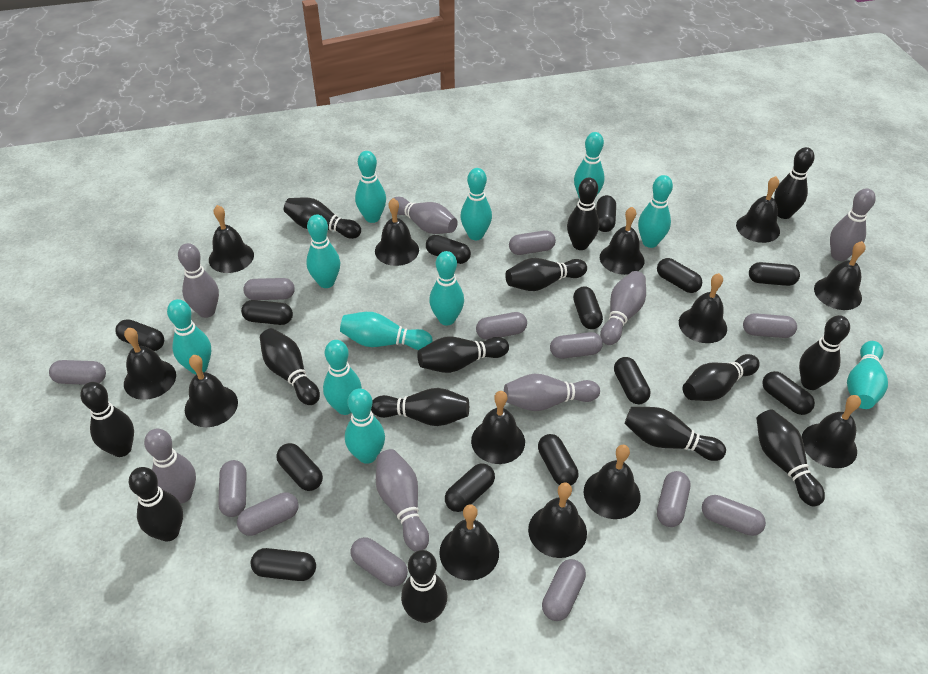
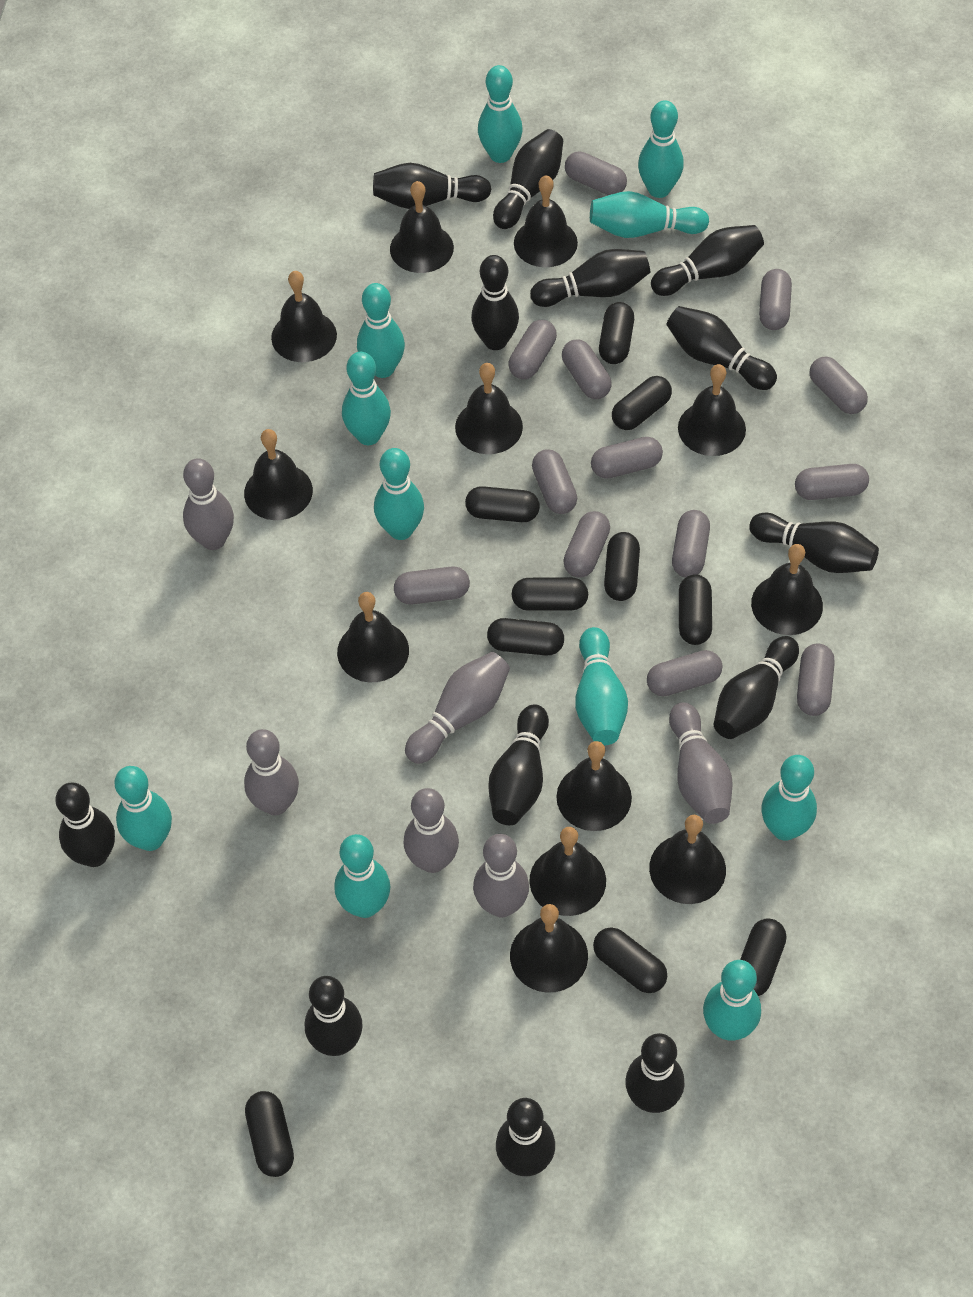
black bell: [124,328,176,400] [185,355,238,427] [209,205,254,273] [375,198,419,266] [439,504,499,581] [471,391,525,464] [528,483,587,558] [584,445,641,519] [600,207,644,275] [679,273,727,343] [736,176,780,243] [802,395,861,468] [814,241,866,310] = 13 -> [244,429,313,520] [271,271,337,362] [337,592,409,682] [390,181,454,273] [455,363,523,454] [510,904,588,993] [514,175,578,267] [529,827,606,916] [556,741,632,831] [649,815,726,904] [678,364,746,456] [751,544,823,635] = 12
black bowling pin: [80,382,134,457] [129,467,183,542] [260,328,320,405] [284,198,361,239] [371,388,469,426] [401,550,447,623] [417,336,509,373] [505,258,587,291] [567,178,599,250] [625,407,726,461] [683,354,760,401] [756,409,825,507] [774,147,815,219] [799,315,850,390] = 14 -> [55,782,115,867] [305,976,363,1056] [373,163,491,209] [471,255,519,350] [488,705,549,825] [493,129,563,229] [496,1098,555,1176] [530,249,651,307] [625,1033,685,1113] [651,225,764,296] [666,306,777,390] [714,636,799,739] [749,513,879,573] = 13
black capsule: [115,319,164,351] [241,300,293,325] [251,548,316,581] [276,443,323,491] [426,235,471,264] [445,463,495,512] [538,434,578,485] [573,287,603,329] [596,195,616,232] [614,357,651,404] [657,258,702,293] [749,262,800,286] [762,371,815,415] = 13 -> [245,1091,294,1177] [465,486,540,522] [487,618,564,655] [512,577,588,611] [593,927,667,993] [599,302,634,364] [604,532,640,601] [612,376,672,430] [679,574,712,645] [740,918,787,996] = 10
grey bowling pin: [144,429,196,504] [178,243,219,318] [376,449,429,552] [392,197,458,234] [504,374,600,411] [600,271,646,345] [830,188,876,261] = 7 -> [183,458,234,550] [244,729,299,815] [403,788,459,873] [405,652,510,764] [473,834,529,917] [669,702,733,824] = 6
grey capsule: [49,360,106,385] [218,460,246,517] [237,492,299,536] [243,278,295,300] [350,537,408,587] [476,312,527,340] [509,230,556,255] [542,559,586,621] [550,332,603,359] [657,471,690,527] [702,495,766,536] [743,313,797,338] = 12 -> [394,567,470,604] [509,320,557,379] [532,449,577,514] [562,339,612,399] [563,511,610,578] [565,151,627,195] [591,437,663,479] [647,650,722,696] [672,510,710,578] [759,269,792,330] [795,464,869,500] [797,644,835,716] [810,356,868,414] = 13

